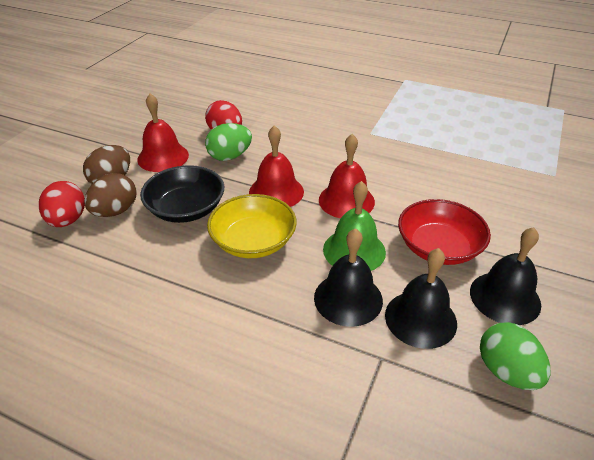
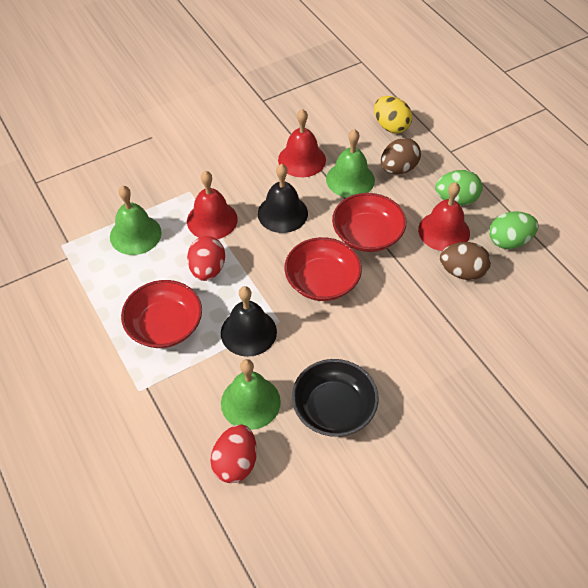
black bell: [314,228,383,327] [385,248,457,349] [470,227,541,325] = 3 -> [221,286,277,357] [258,164,308,233] = 2
green bell: [323,181,386,271] = 1 -> [110,186,162,255] [221,359,281,430] [326,129,375,197] = 3
red bowl: [398,199,491,265] = 1 -> [121,280,202,348] [284,237,362,301] [332,193,406,252] = 3
yellow bowl: [207,194,297,258] = 1 -> none = 0
yellow egg: none = 0 -> [374,96,412,134] = 1

